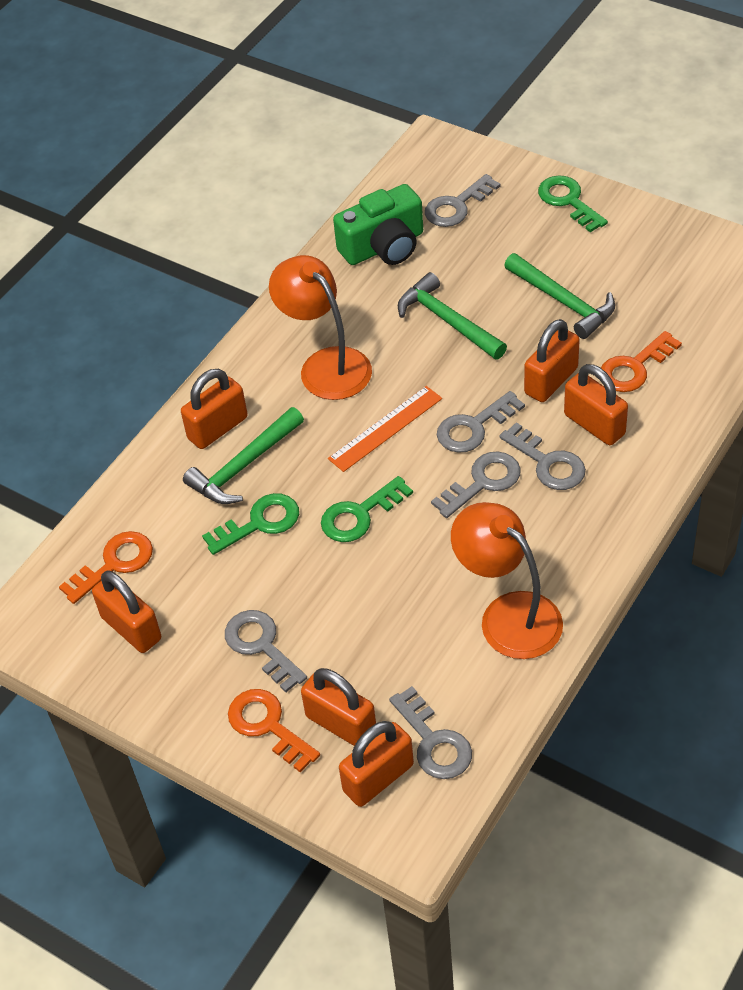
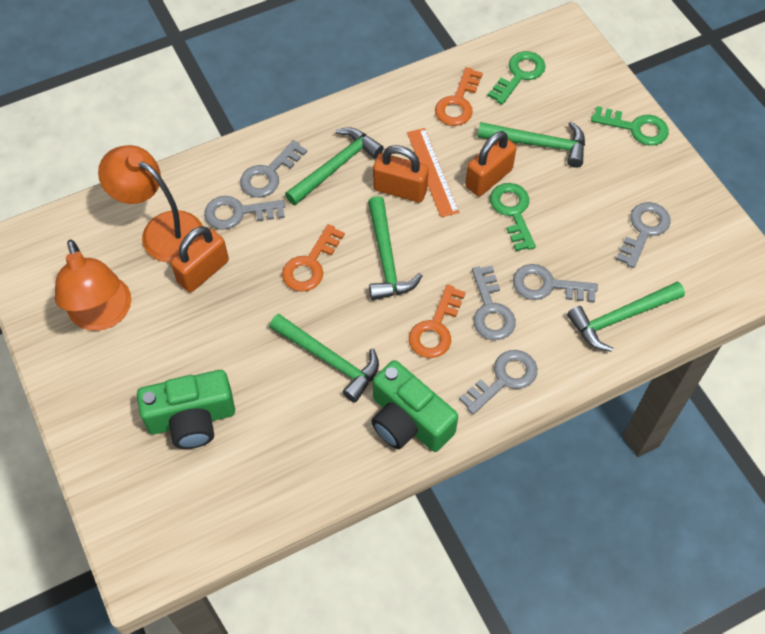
green camera: [333,184,423,265] = 1 -> [137,370,235,449] [371,360,458,452] = 2
green hammer: [183,407,304,504] [398,272,507,360] [504,253,615,339] = 3 -> [270,314,379,402] [285,127,384,205] [368,196,422,300] [477,121,585,168] [567,281,685,352] = 5
orange padlock: [92,571,161,653] [181,369,248,449] [301,668,376,746] [339,721,414,807] [524,319,580,402] [564,364,628,445] = 6 -> [171,226,229,292] [373,145,429,202] [465,131,517,196] = 3

